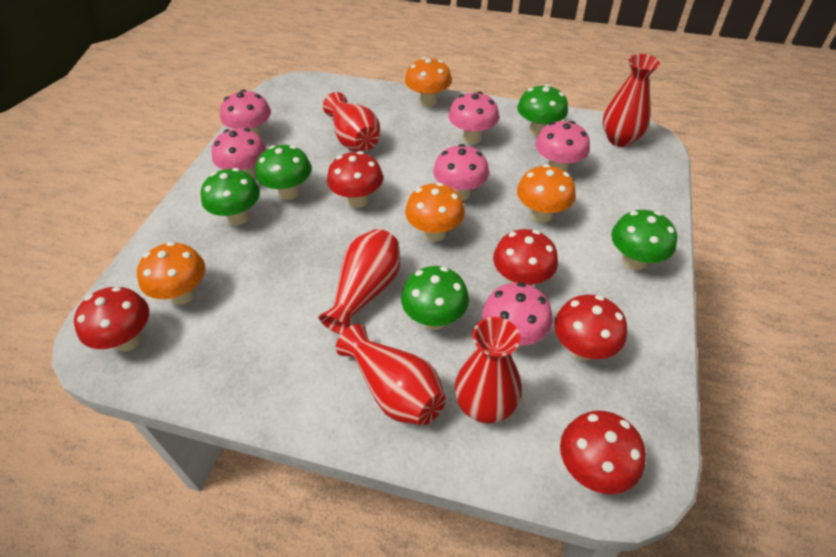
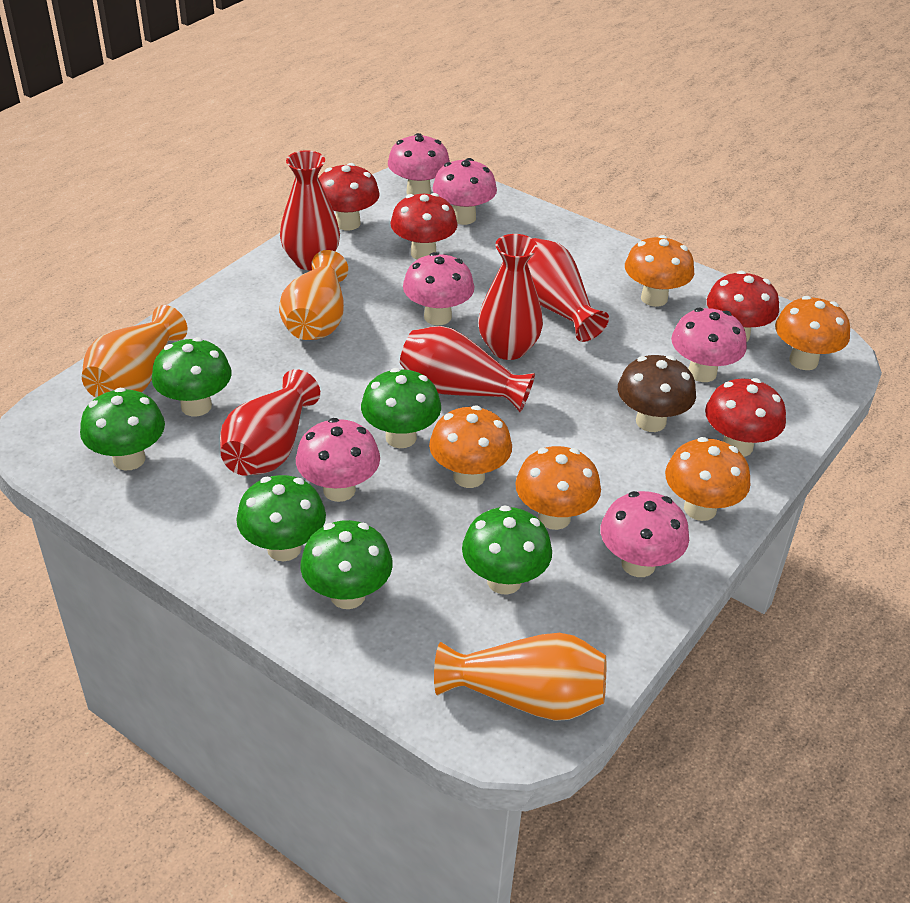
brown mushroom: none = 0 -> [618,355,696,432] = 1
green mushroom: [201,168,260,226] [256,145,312,200] [401,266,469,330] [517,84,568,137] [611,210,677,270] = 5 -> [80,388,165,470] [152,337,232,416] [236,475,326,562] [300,520,393,609] [361,368,441,448] [462,505,552,595] = 6
orange mushroom: [137,242,205,305] [405,57,452,107] [405,183,465,242] [517,164,576,223] = 4 -> [429,406,512,488] [515,446,601,530] [625,235,694,307] [665,437,751,521] [775,296,850,370] = 5
orange vase: none = 0 -> [82,305,188,398] [279,250,348,340] [434,633,606,721] = 3
red mushroom: [74,286,149,352] [327,151,383,208] [493,229,558,286] [554,295,627,361] [560,411,646,494] = 5 -> [319,163,380,230] [390,193,458,260] [705,378,786,457] [707,271,779,342] = 4

